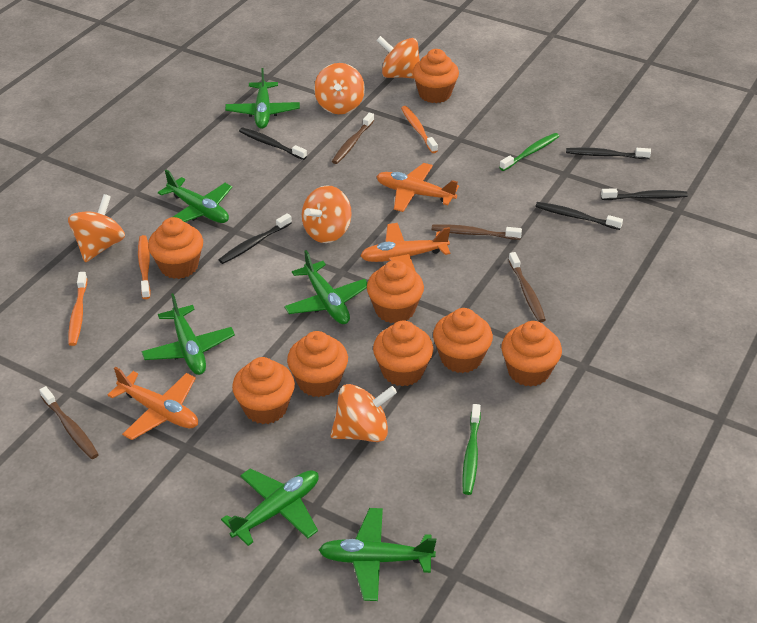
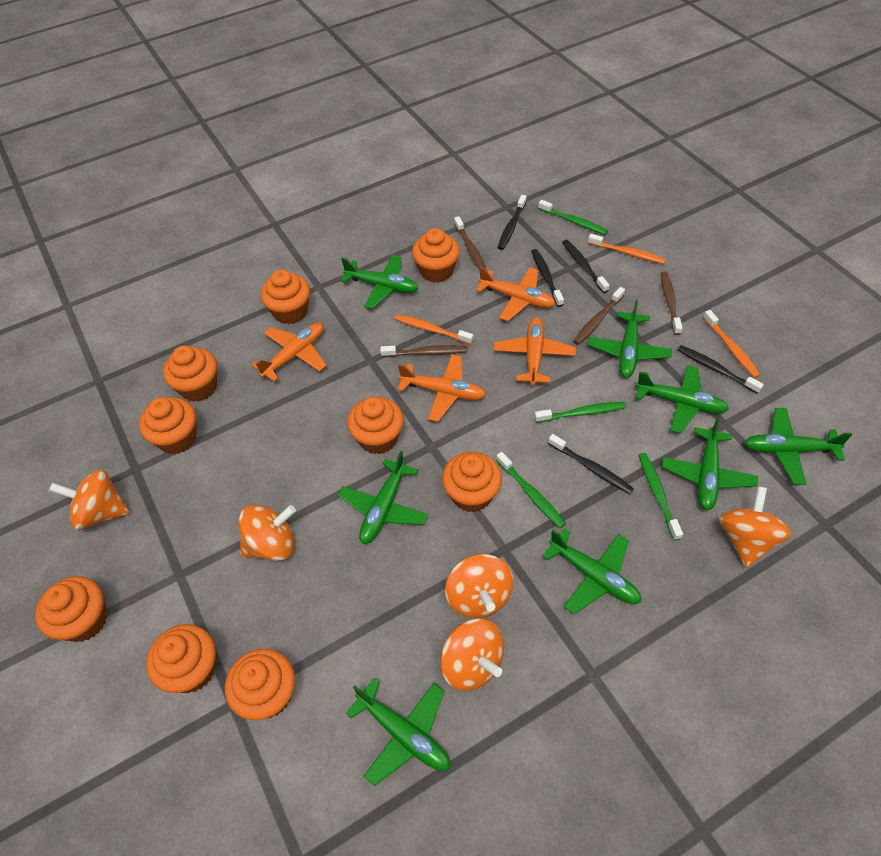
green plane: [142,293,235,375] [158,170,232,223] [221,468,319,546] [225,68,300,129] [284,250,367,324] [319,508,436,601] = 6 -> [338,450,428,544] [341,255,419,309] [346,678,450,786] [542,528,641,615] [588,300,672,378] [635,365,729,434] [662,417,758,511] [744,408,852,485] = 8
green toothbrush: [462,404,481,495] [499,133,559,171] = 2 -> [496,452,566,528] [534,402,626,423] [538,200,608,235] [639,453,683,541] = 4
orange cupcake: [148,217,203,279] [232,357,295,424] [287,331,348,397] [367,260,424,323] [373,321,433,386] [413,49,459,103] [433,308,493,373] [501,321,562,387] = 8 -> [35,576,107,642] [139,397,197,454] [146,624,216,693] [163,346,217,402] [225,649,295,720] [261,269,310,324] [347,397,404,454] [412,228,460,283] [442,452,502,512] = 9
orange plane: [108,367,198,440] [360,223,450,272] [376,163,459,212] = 3 -> [252,323,327,382] [397,355,486,422] [476,267,555,321] [493,317,576,386] = 4

